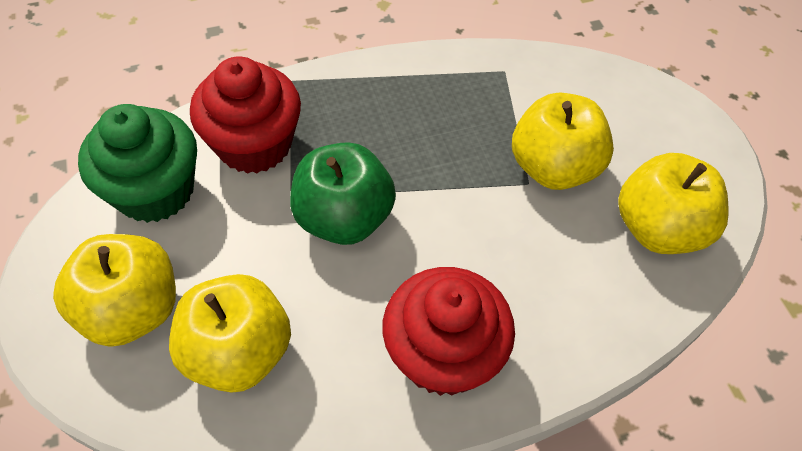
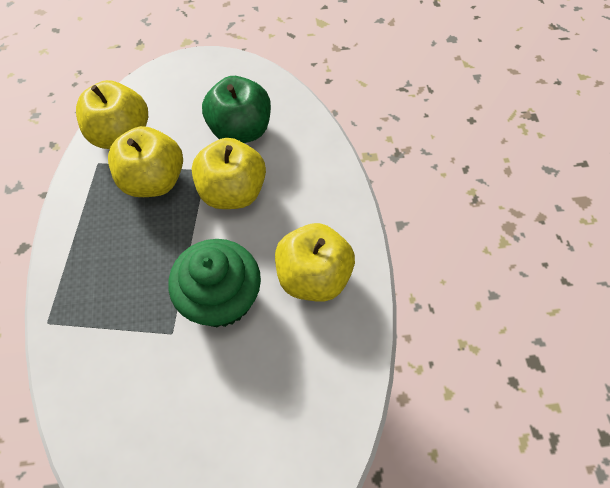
red cupcake: [190,57,301,174] [382,267,515,396] = 2 -> none = 0

